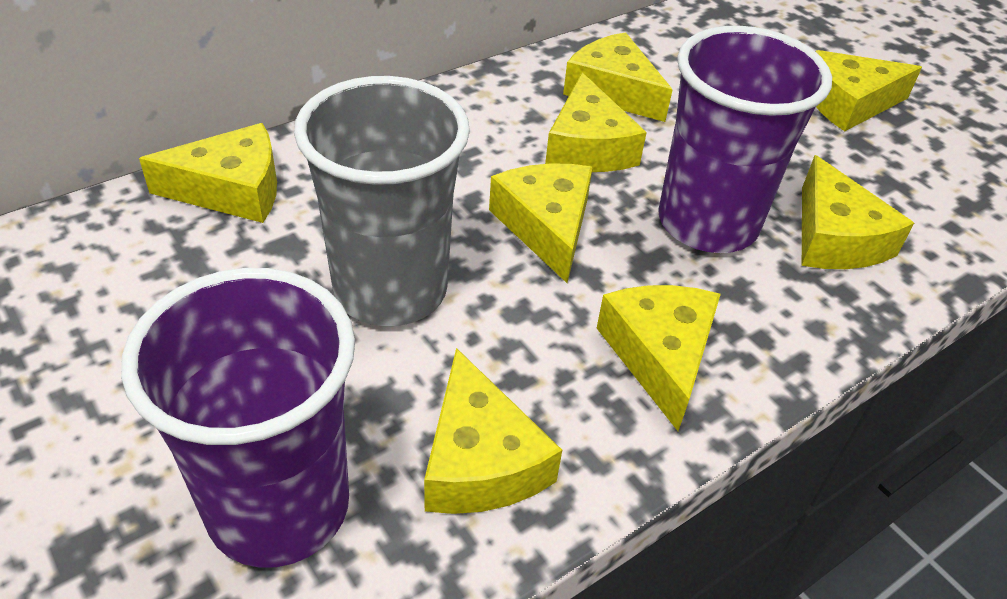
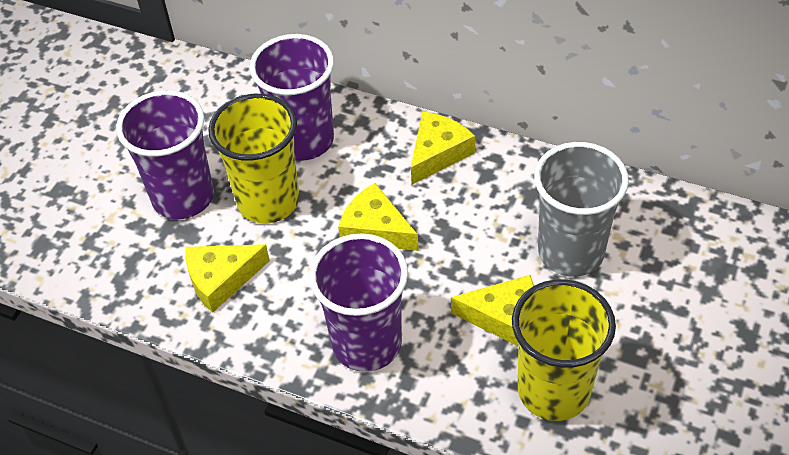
purple cup: [121,268,355,567] [658,25,832,253] = 2 -> [116,90,214,219] [250,34,334,161] [309,233,408,372] = 3
yellow cheese: [139,123,277,223] [424,348,562,514] [489,163,593,283] [545,73,647,172] [563,32,673,122] [597,285,721,431] [802,155,914,269] [815,50,922,131] = 8 -> [185,244,270,313] [338,183,418,251] [411,112,475,184] [451,275,534,346] = 4
yellow cup: none = 0 -> [208,94,300,223] [512,279,616,421] = 2

